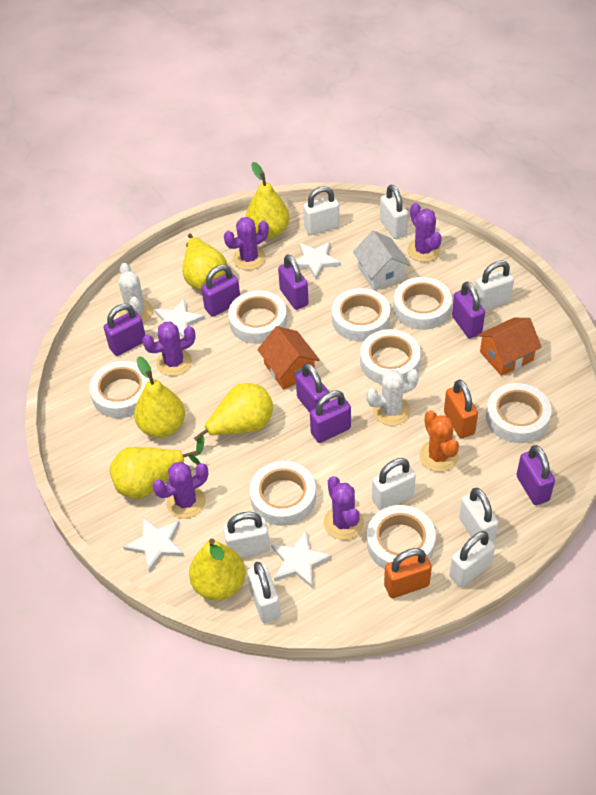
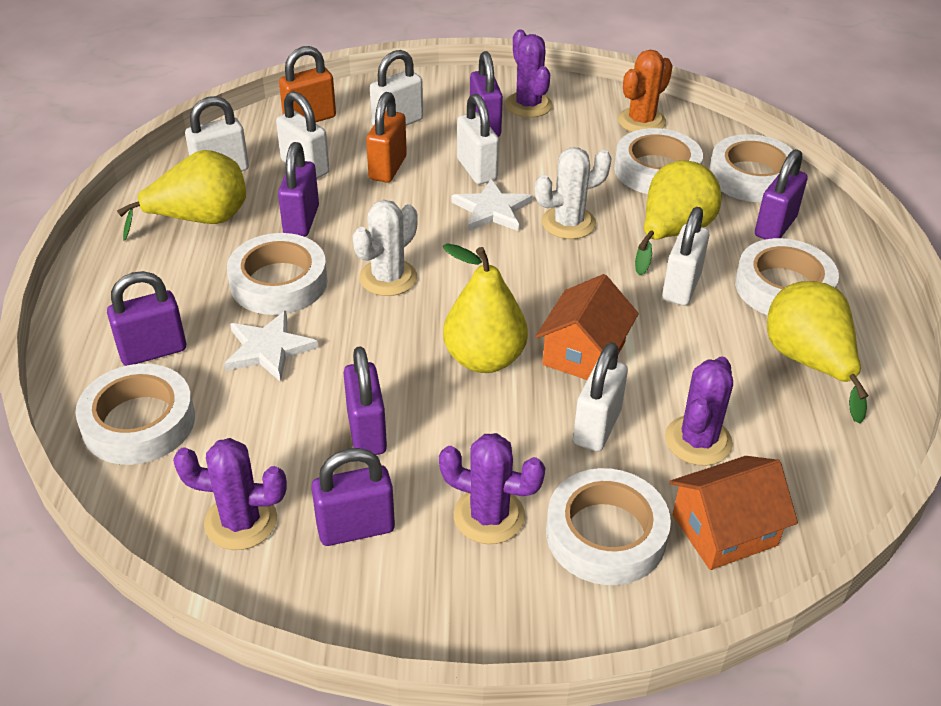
purple cactus: [142,321,196,376] [152,462,208,519] [224,217,269,270] [324,476,364,540] [407,203,442,262] = 5 -> [173,438,287,550] [439,433,545,544] [505,29,553,118] [665,356,733,466] = 4
purple padlock: [104,304,145,356] [201,265,240,317] [278,254,309,310] [296,363,330,413] [310,391,351,443] [452,282,485,338] [516,445,555,505] = 7 -> [107,271,186,366] [278,142,319,237] [311,448,395,546] [343,346,387,455] [470,51,503,137] [755,149,808,239] = 6
white house: [353,230,410,290] = 1 -> none = 0
white padlock: [223,512,270,558] [247,562,281,623] [303,186,339,235] [372,458,416,511] [380,185,408,239] [449,531,495,587] [459,488,499,542] [475,260,514,310] = 8 -> [185,96,249,171] [276,91,329,179] [370,50,423,126] [457,94,499,184] [573,342,628,452] [662,207,710,306] = 6
white star: [123,518,184,572] [154,299,205,338] [271,531,332,588] [296,242,341,280] = 4 -> [224,311,318,382] [452,179,532,231] = 2
white tape: [89,361,150,418] [228,290,287,344] [250,461,316,526] [332,288,390,342] [360,329,421,384] [367,505,436,569] [393,277,452,330] [486,383,552,443] = 8 -> [75,364,195,465] [227,233,328,315] [546,468,671,585] [614,128,703,194] [709,134,793,202] [735,238,839,315] = 6
yellow pear: [109,447,200,499] [134,356,185,438] [183,234,228,291] [189,539,245,601] [194,383,273,454] [246,162,289,239] = 6 -> [117,150,246,240] [443,243,528,373] [635,160,722,275] [767,281,868,423] = 4

